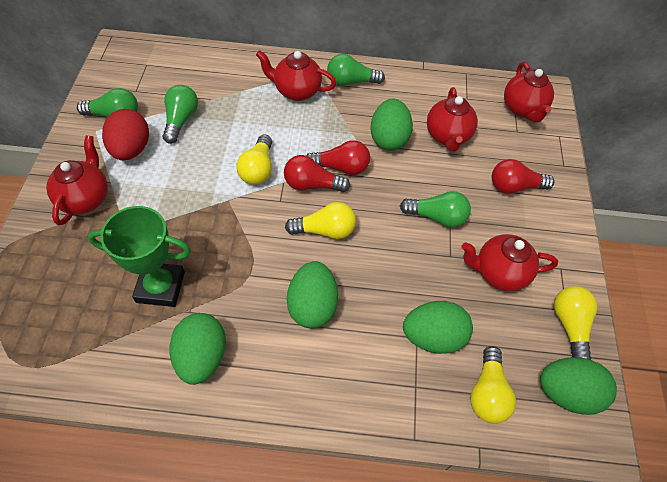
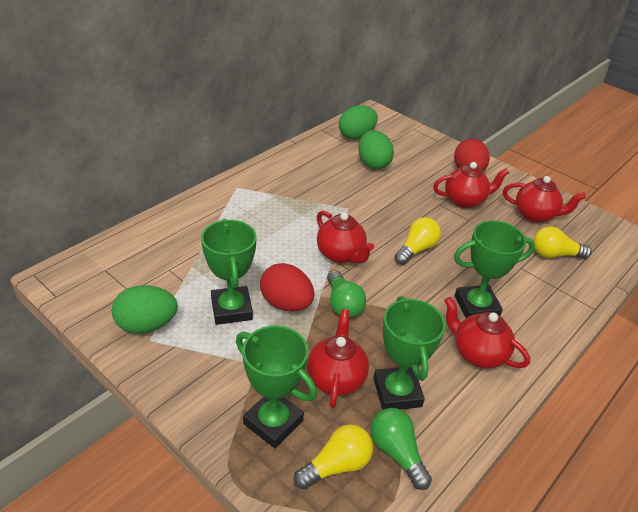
green egg: [169,313,226,385] [287,261,338,328] [370,99,413,151] [403,301,473,354] [540,357,617,415] = 5 -> [112,285,178,334] [339,105,378,140] [358,130,394,169] = 3
green light bulb: [77,88,138,118] [162,85,198,144] [327,54,385,86] [400,191,471,227] = 4 -> [327,270,366,318] [370,408,432,490] = 2
green trophy: [88,206,191,307] = 1 -> [201,219,257,325] [236,325,317,448] [373,296,445,410] [454,220,535,318] = 4
red egg: [102,109,149,160] = 1 -> [260,263,314,311] [454,139,490,172] = 2
red light bulb: [284,155,350,192] [306,140,370,175] [492,159,554,194] = 3 -> none = 0
yellow light bulb: [236,134,272,185] [285,202,356,239] [470,346,516,424] [554,286,598,360] = 4 -> [294,424,373,489] [395,217,441,265] [533,226,592,259] = 3

